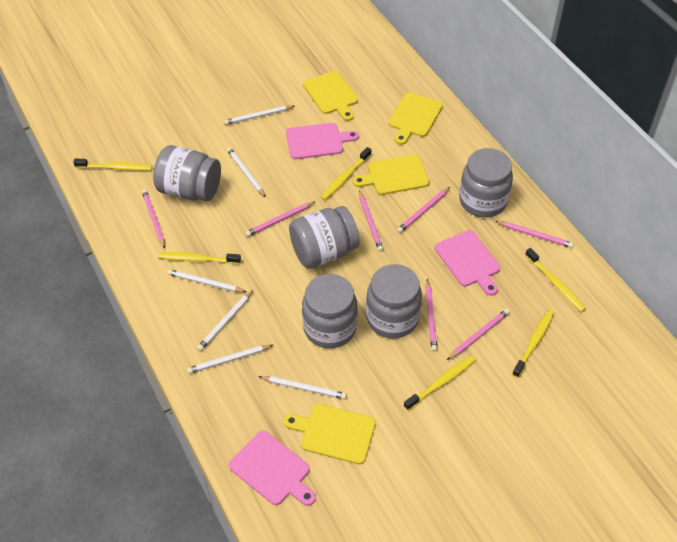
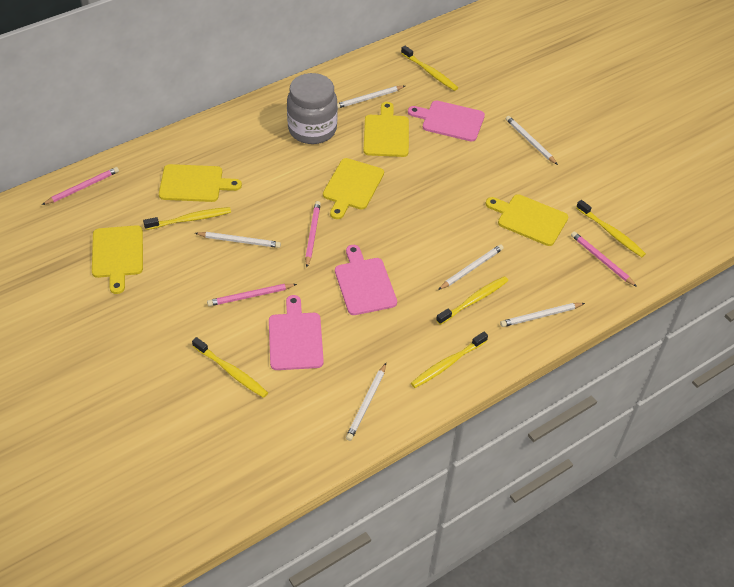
grey jar: [153,145,221,201] [289,206,360,268] [302,274,358,348] [366,264,422,338] [459,148,513,218] = 5 -> [287,73,338,144] = 1
pink pencil: [142,189,165,248] [245,201,316,237] [359,190,383,252] [397,187,450,233] [425,279,437,352] [447,309,510,360] [495,221,574,248] = 7 -> [42,167,119,205] [207,284,297,306] [305,201,321,268] [571,232,637,287] = 4
yellow cutting board: [284,404,376,464] [303,71,358,121] [353,154,429,195] [388,92,443,145] = 4 -> [92,225,143,294] [159,164,242,202] [323,158,384,219] [363,102,409,157] [486,194,568,246] = 5

